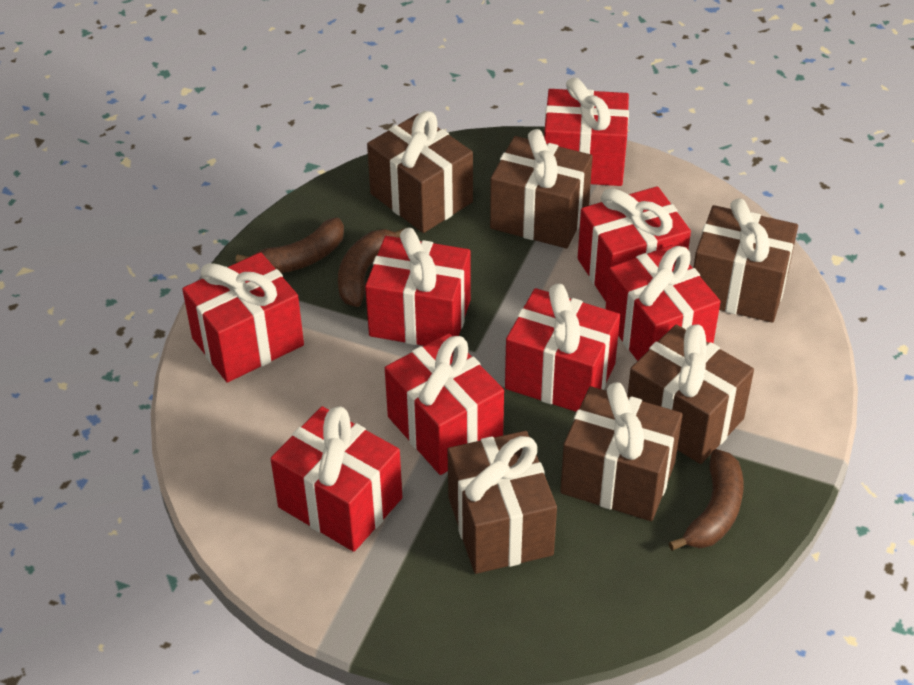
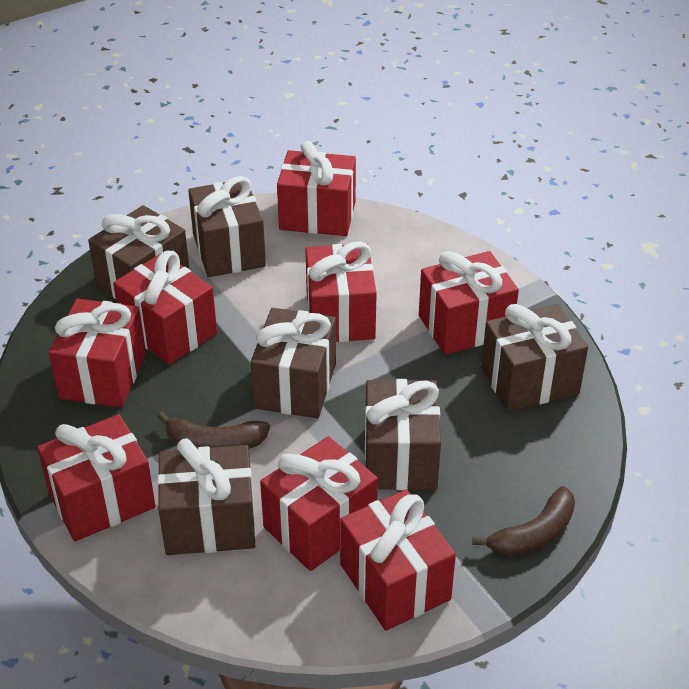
brown banana: [236,217,344,273] [338,227,407,307] [669,449,744,551] = 3 -> [157,412,270,449] [472,486,575,557] = 2

